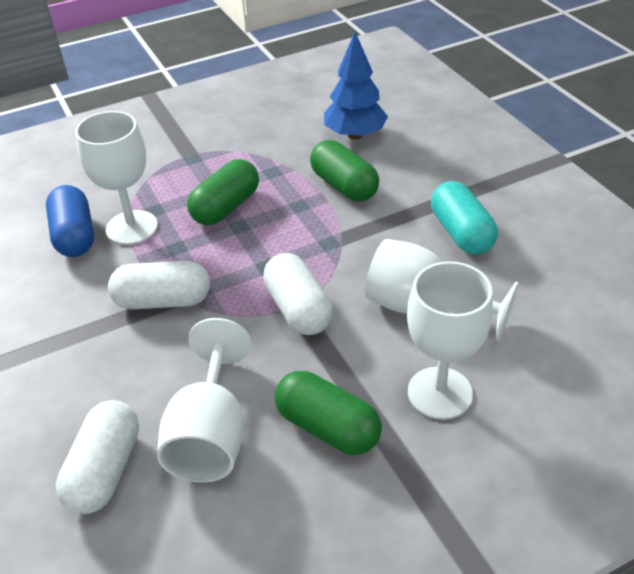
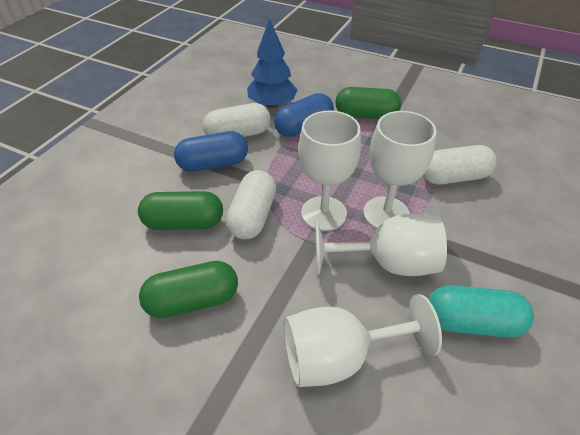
blue capsule: [46,185,94,257] = 1 -> [174,131,248,172] [274,93,334,137] = 2

